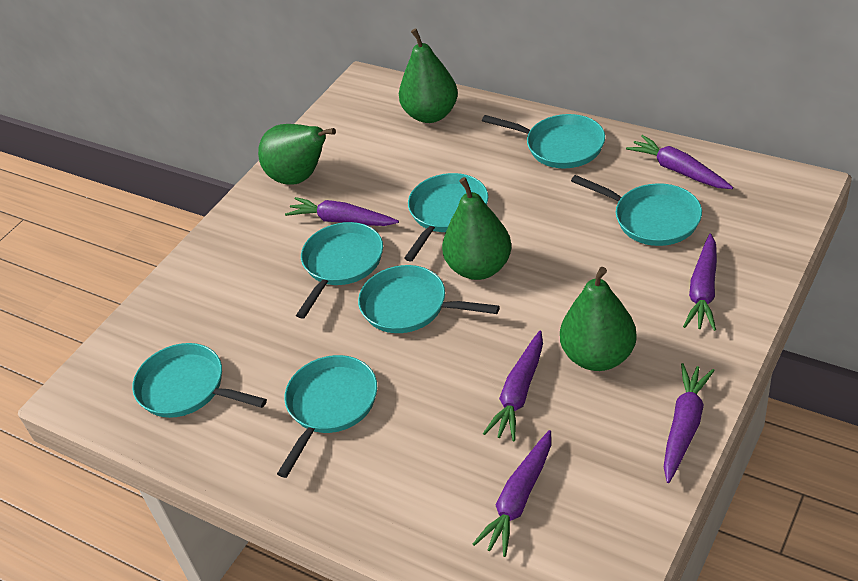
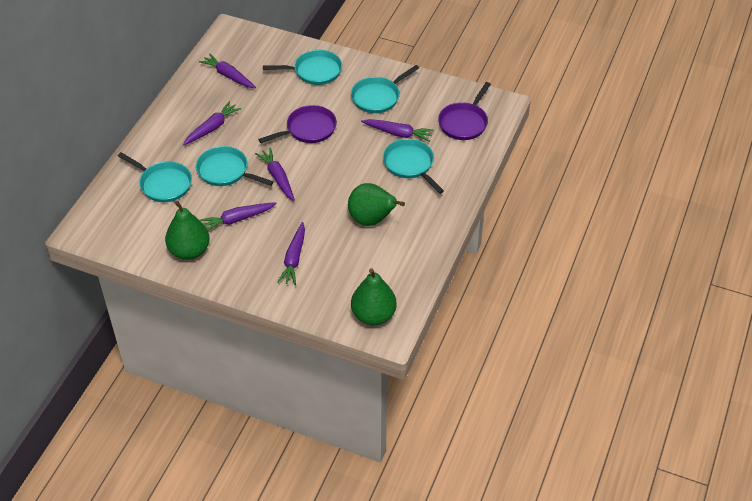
green pear: [258,124,336,185] [399,28,458,123] [442,177,511,280] [560,267,637,371] = 4 -> [165,201,210,260] [348,183,405,226] [351,268,397,325] = 3
purple pan: none = 0 -> [258,105,337,143] [438,82,491,140] = 2
turquoise pan: [132,343,267,418] [277,355,377,478] [296,222,383,319] [358,265,500,333] [404,173,488,261] [482,114,605,168] [571,175,702,246] = 7 -> [118,152,192,202] [196,146,274,186] [263,50,342,85] [351,65,419,113] [383,139,444,194] = 5

